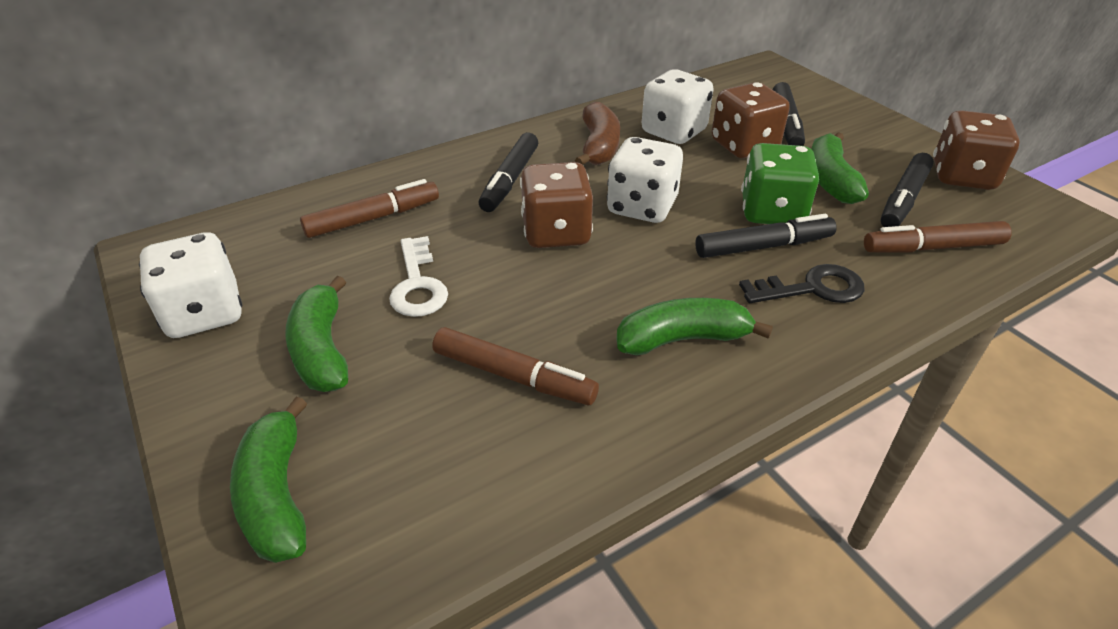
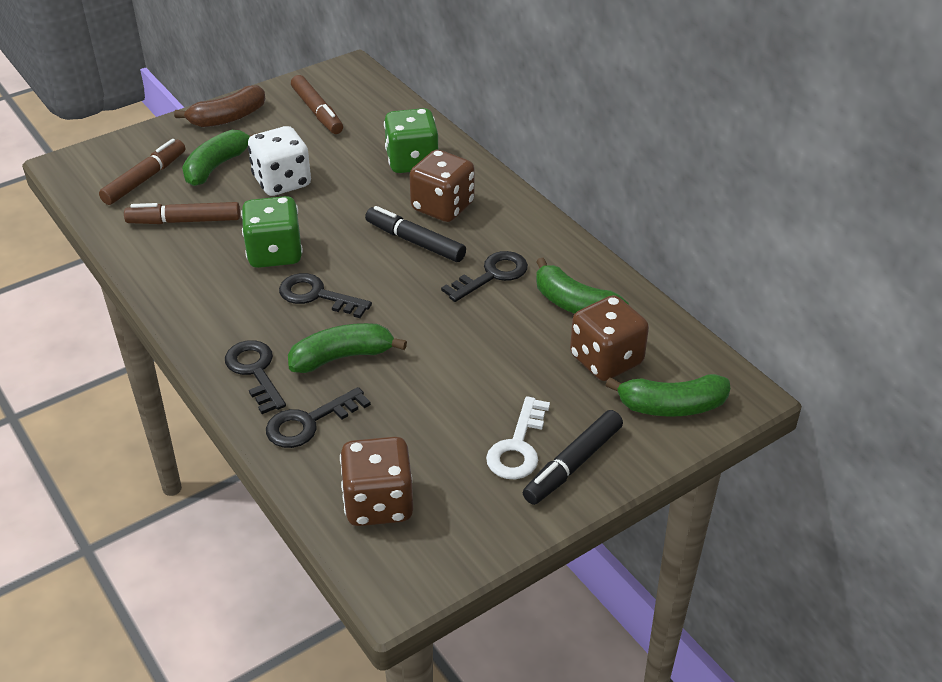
black key: [739,264,865,303] = 1 -> [225,340,286,414] [266,387,371,448] [279,273,372,318] [441,251,528,302] = 4
black marker: [479,133,538,212] [695,214,837,258] [773,82,805,146] [881,153,934,227] = 4 -> [365,206,466,262] [523,410,623,505] = 2
green dice: [741,143,819,224] = 1 -> [241,196,303,268] [384,108,438,173] = 2
white dice: [139,233,242,338] [607,137,683,223] [642,69,714,144] = 3 -> [248,126,311,196] = 1

